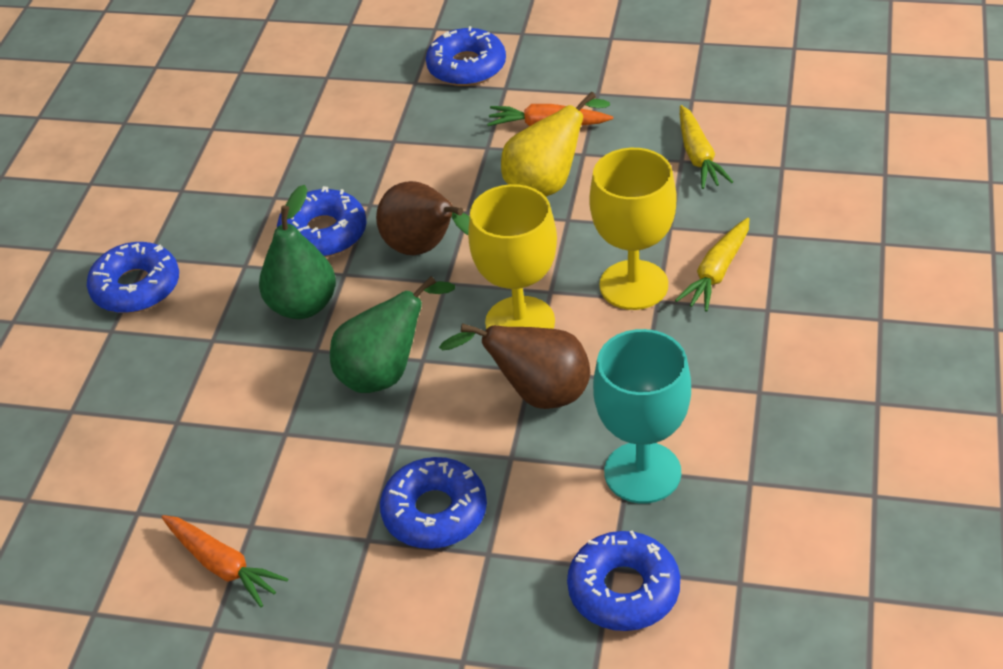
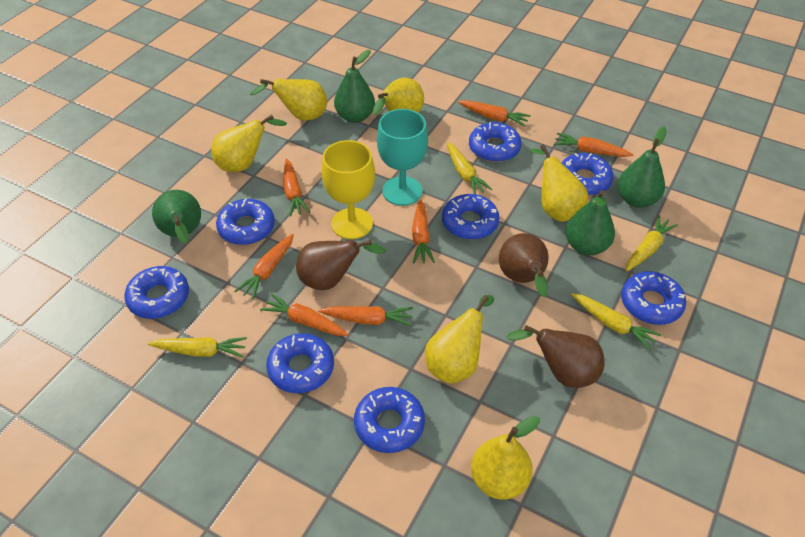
blue donut: [87,242,179,313] [277,186,367,257] [380,457,487,549] [426,26,506,86] [567,530,680,631] = 5 -> [125,266,189,319] [216,198,275,245] [266,333,334,393] [354,387,425,453] [442,194,499,240] [469,122,521,162] [562,153,613,195] [621,271,686,325] = 8
brown pear: [376,181,470,255] [439,323,590,409] = 2 -> [296,240,386,290] [499,233,549,297] [506,325,604,388] = 3
green pear: [259,185,336,319] [330,276,455,393] = 2 -> [152,190,201,244] [334,50,375,123] [566,190,615,255] [618,127,667,208] = 4
orange carrot: [162,515,288,607] [487,104,613,126] = 2 -> [235,234,294,299] [260,293,349,336] [284,159,310,217] [318,306,413,326] [412,199,435,264] [458,100,531,127] [554,133,634,157] = 7
yellow carrot: [675,218,749,312] [680,105,733,189] = 2 -> [148,337,247,358] [447,142,492,194] [571,293,661,350] [626,215,678,271] = 4
yellow goblet: [468,184,557,329] [589,148,676,310] = 2 -> [321,140,375,239] = 1
yellow pear: [501,91,610,197] = 1 -> [212,115,287,172] [250,79,327,121] [373,78,424,115] [425,295,494,384] [471,416,540,500] [530,144,588,222] = 6

